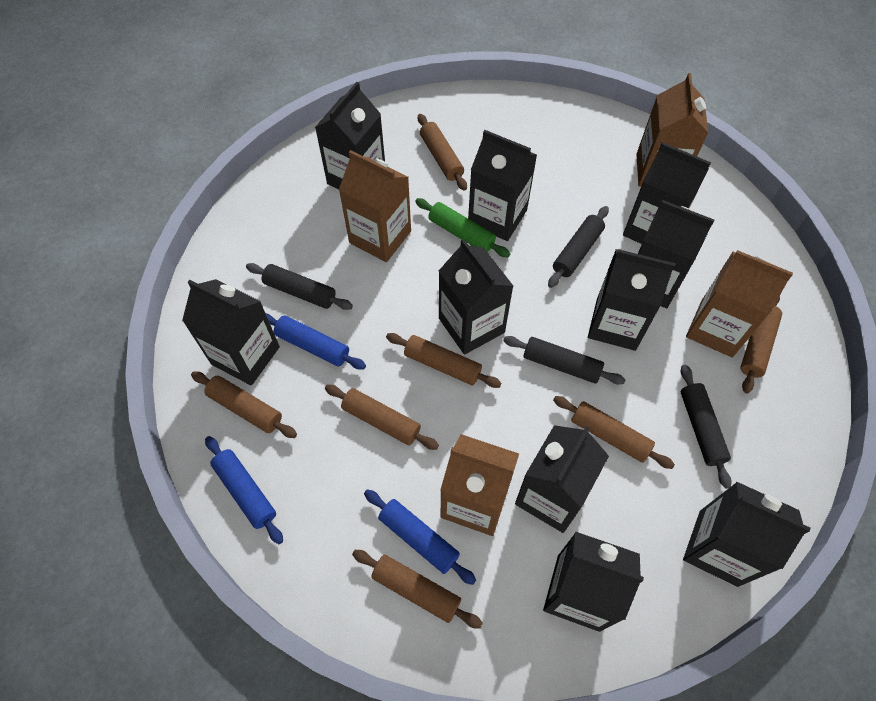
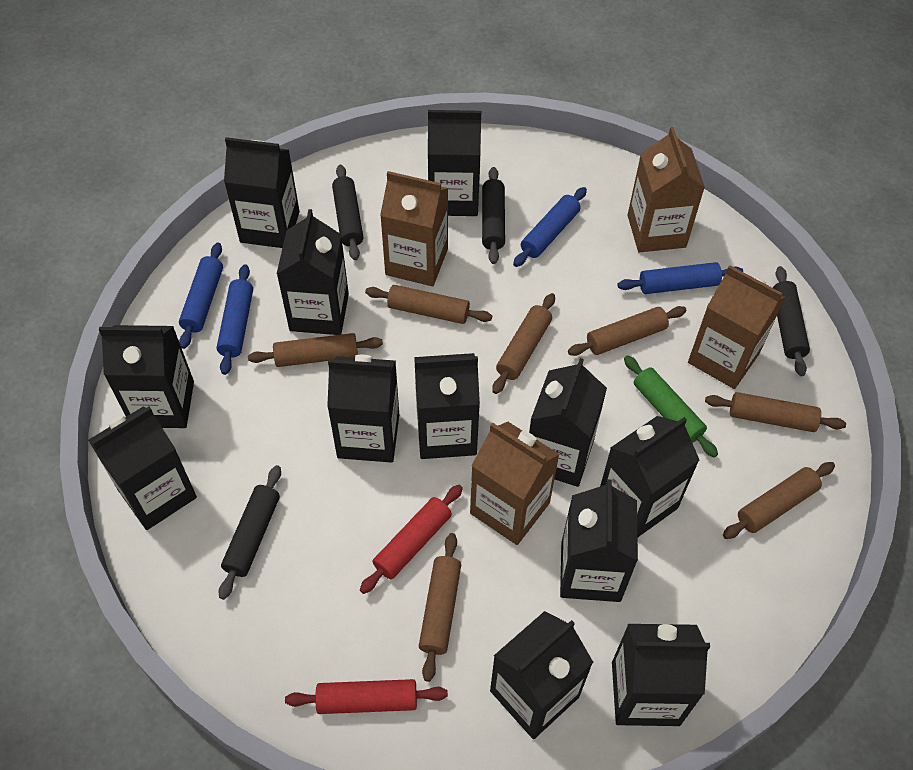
black carton: [182,279,280,386] [315,82,385,189] [439,239,513,355] [468,130,537,241] [515,425,609,533] [543,531,644,632] [588,249,675,351] [623,142,711,244] [638,200,714,308] [683,481,811,587] = 10 -> [88,406,197,530] [99,325,194,428] [224,137,300,248] [277,209,349,335] [327,355,399,463] [414,353,480,459] [428,110,481,216] [490,611,593,739] [529,358,607,487] [560,479,638,602] [600,416,699,537] [612,624,710,726] = 12
blue rolling pin: [205,436,283,544] [266,313,366,369] [364,489,476,585] = 3 -> [179,243,223,349] [216,264,253,375] [513,187,587,267] [618,262,743,294] = 4
red rolling pin: none = 0 -> [285,679,448,714] [360,485,463,594] = 2

